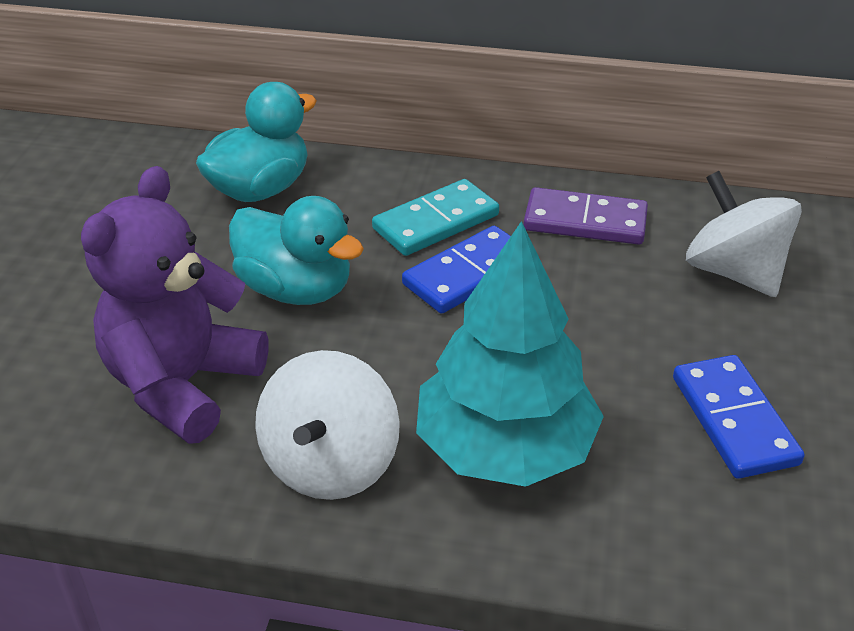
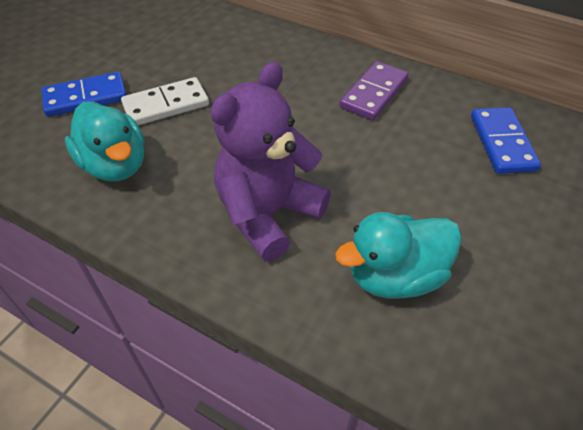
turquoise domino: [372,179,499,256] = 1 -> none = 0
turquoise tree: [416,221,604,487] = 1 -> none = 0
white domino: none = 0 -> [121,77,209,125] = 1
white spinning top: [255,350,400,500] [686,171,802,297] = 2 -> none = 0

